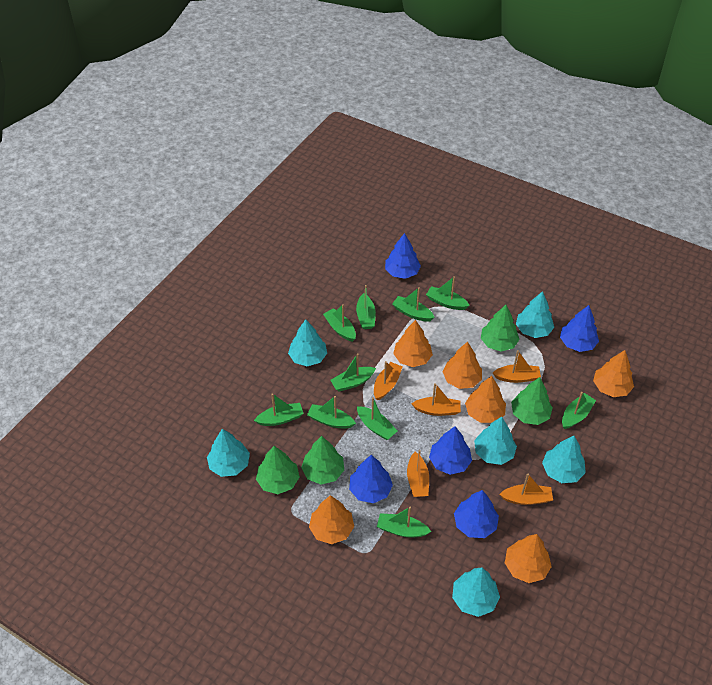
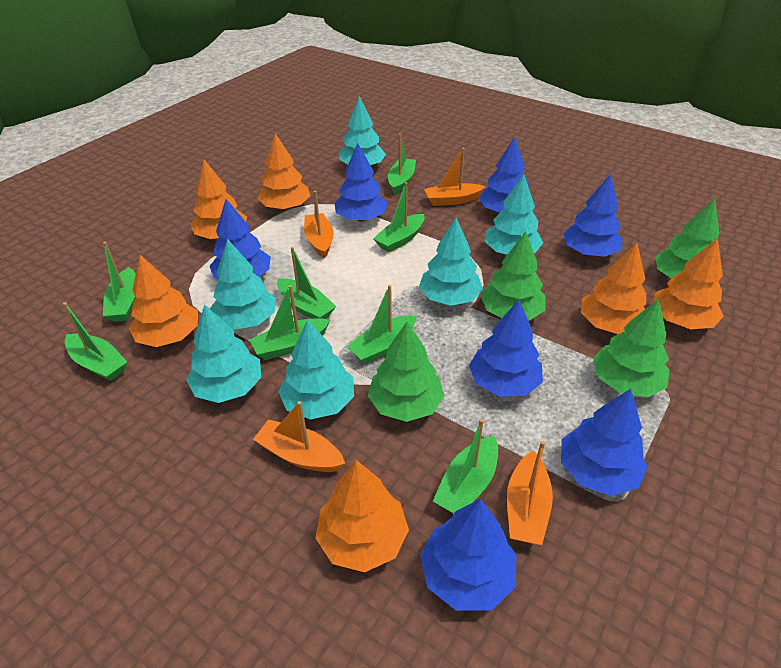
blue tree: [349,455,393,503] [385,233,421,279] [429,426,472,475] [454,490,499,538] [560,305,599,352] = 5 -> [210,199,271,280] [335,144,388,222] [420,498,516,611] [469,300,543,397] [479,137,529,213] [561,389,648,496] [563,174,623,257] = 7
green boat: [254,394,304,426] [307,396,356,428] [323,304,356,342] [330,353,376,392] [356,285,376,329] [357,397,397,440] [377,507,432,537] [392,287,435,322] [426,276,470,310] [562,392,596,429] = 10 -> [63,302,127,381] [103,242,136,322] [250,285,330,360] [277,247,336,319] [347,285,416,364] [373,182,425,252] [388,133,416,194] [433,419,498,514] = 8
orange boat: [374,361,402,400] [407,450,429,497] [412,383,461,416] [493,350,541,383] [499,473,553,505] = 5 -> [253,401,346,472] [304,191,334,258] [424,148,486,206] [507,441,553,545] = 4

